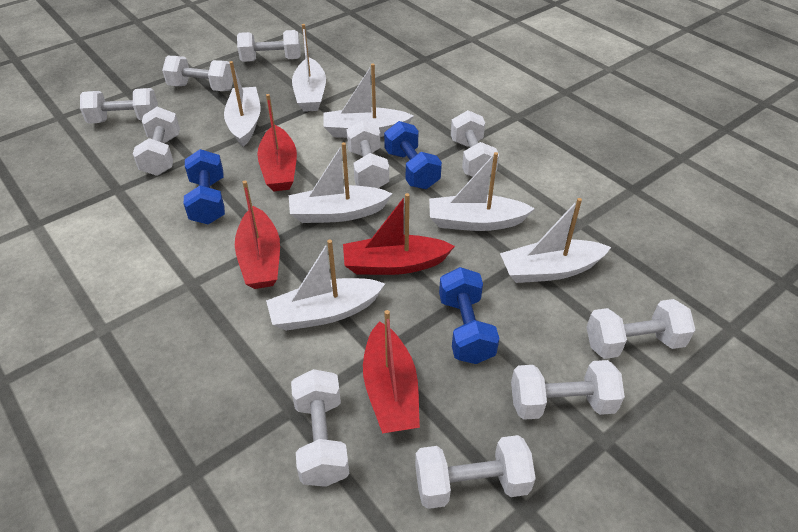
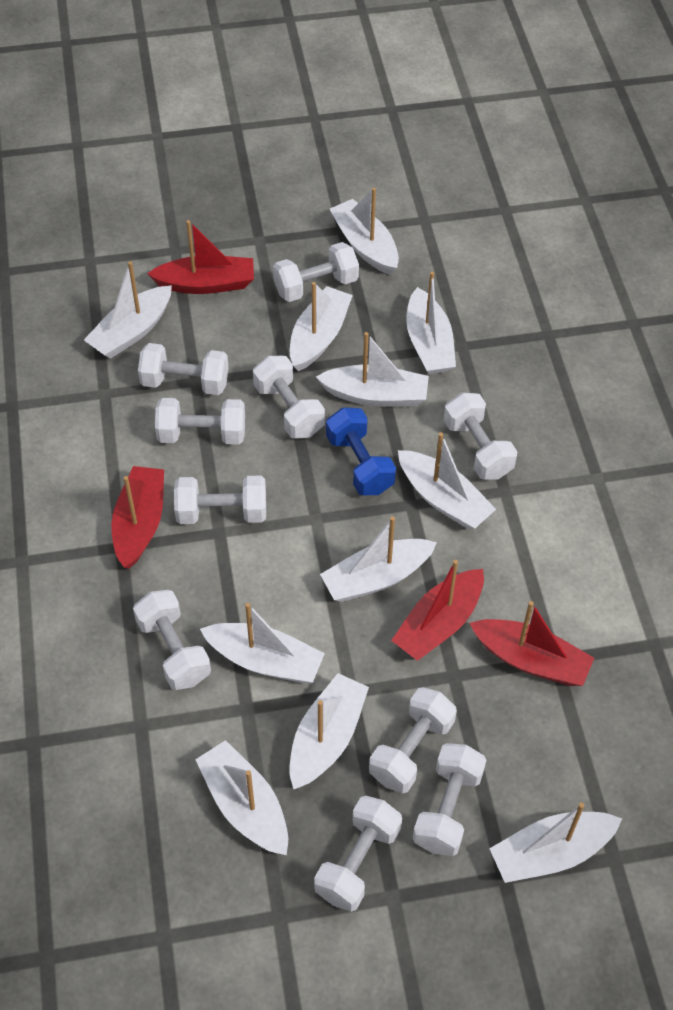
blue dumbbell: [184,149,225,224] [384,121,442,189] [439,267,499,364] = 3 -> [326,407,396,495] = 1
white boat: [224,61,261,147] [266,240,385,331] [289,142,393,223] [292,24,326,112] [323,64,414,138] [429,152,535,231] [500,198,611,283] = 7 -> [84,261,172,359] [195,740,288,855] [200,603,325,683] [289,673,369,789] [290,282,353,371] [316,332,429,407] [320,516,437,602] [330,188,399,275] [398,432,496,530] [406,272,456,374] [489,803,622,883] = 11

